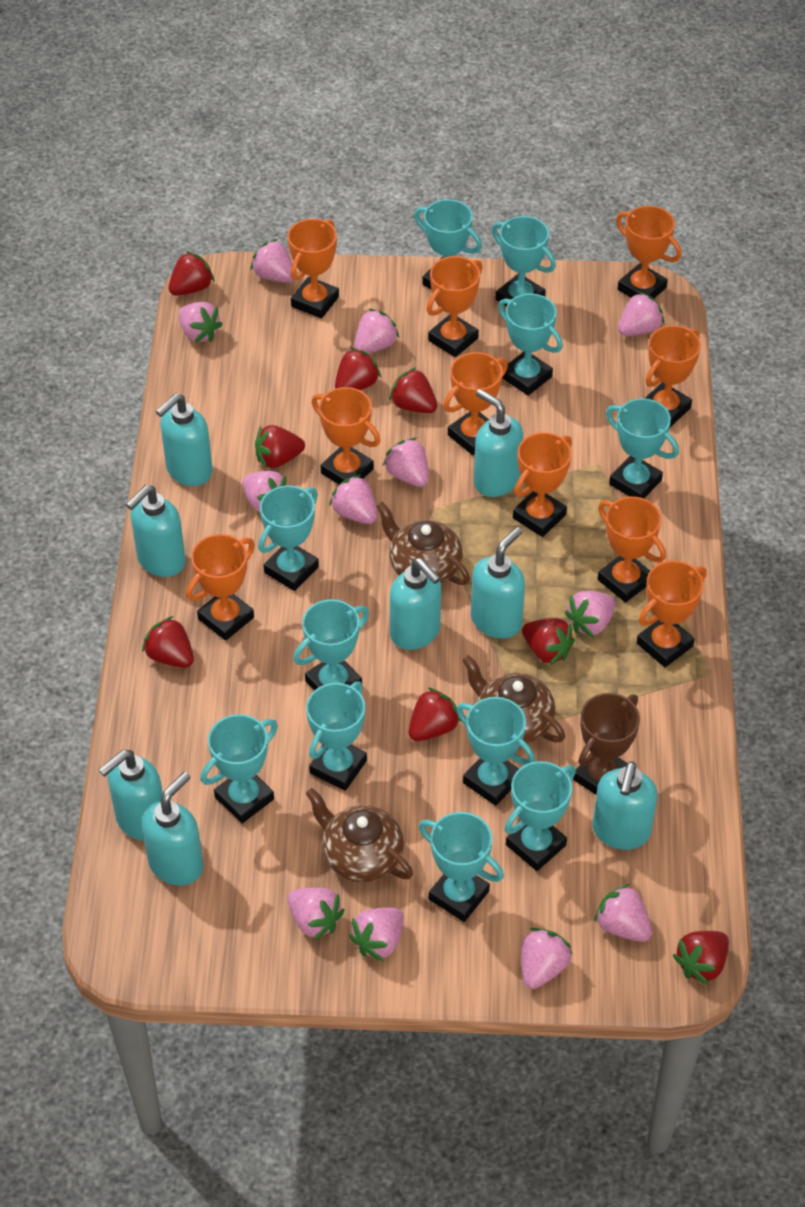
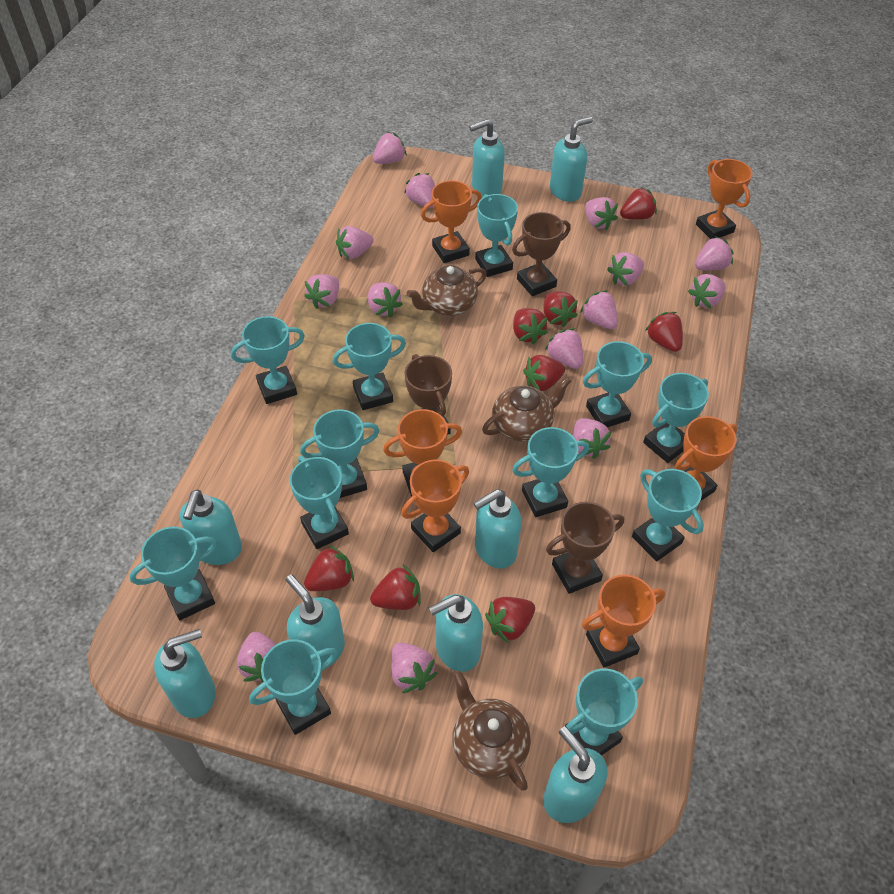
brown trophy: [573,693,640,795] = 1 -> [404,354,452,435] [512,212,571,296] [546,502,624,594] = 3
orange trophy: [186,534,255,641] [287,219,339,318] [312,387,380,484] [426,256,483,357] [443,352,508,455] [513,432,572,537] [598,497,666,602] [616,206,682,298] [637,561,707,667] [645,325,701,427] = 10 -> [383,409,462,497] [401,459,469,552] [421,180,482,263] [582,574,665,667] [675,416,737,500] [696,159,753,239] = 6
pink strawberry: [178,302,223,342] [242,471,287,512] [250,239,293,283] [287,888,344,941] [329,474,377,524] [349,908,404,962] [354,309,399,354] [383,438,429,487] [521,928,572,989] [565,591,616,637] [594,884,652,942] [618,292,664,336] = 12 -> [237,632,276,682] [304,274,339,309] [336,226,374,259] [368,282,403,317] [373,132,407,164] [391,642,437,693] [404,173,435,208] [545,328,583,369] [573,418,612,459] [580,290,618,329] [585,197,618,230] [607,252,644,286] [688,274,726,308] [695,236,734,270] = 14
turquoise trophy: [200,714,278,823] [258,485,319,591] [293,599,369,690] [306,682,367,791] [414,199,482,290] [419,812,504,922] [456,697,535,806] [492,216,556,306] [498,294,563,396] [504,761,576,871] [606,398,679,498] = 11 -> [129,527,217,620] [231,316,305,404] [249,639,338,735] [290,456,349,549] [300,410,380,498] [333,323,406,410] [475,194,518,277] [512,427,589,517] [565,668,643,756] [583,341,652,427] [632,469,704,561] [643,373,709,463] = 12

